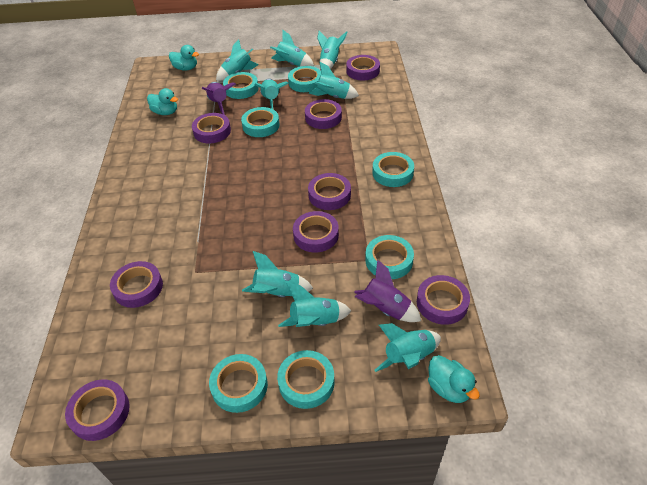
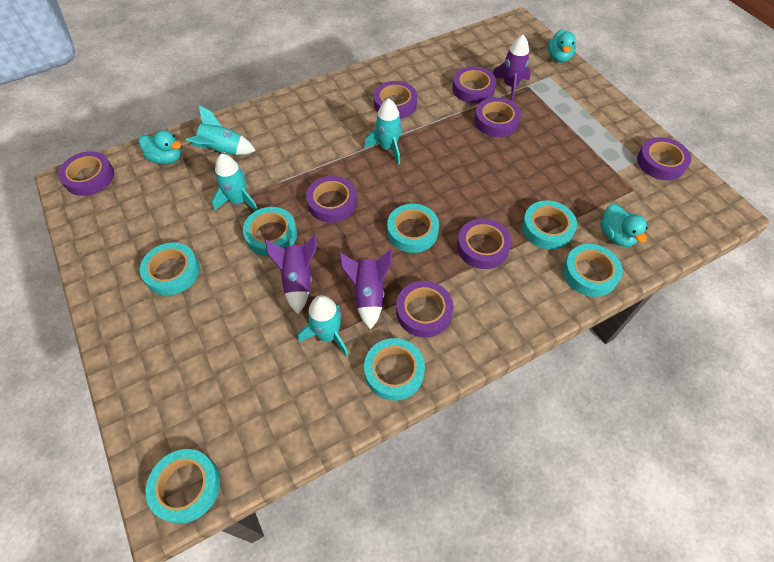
purple rocket: [202,82,236,115] [354,259,421,322] = 2 -> [265,234,317,314] [339,249,392,329] [493,35,531,101] = 3
turquoise rocket: [216,39,259,81] [242,251,313,297] [254,79,289,109] [270,29,314,67] [278,283,351,327] [309,62,359,99] [317,31,347,69] [374,323,441,372] = 8 -> [186,105,256,155] [212,154,258,211] [298,295,349,357] [364,98,402,165] = 4

